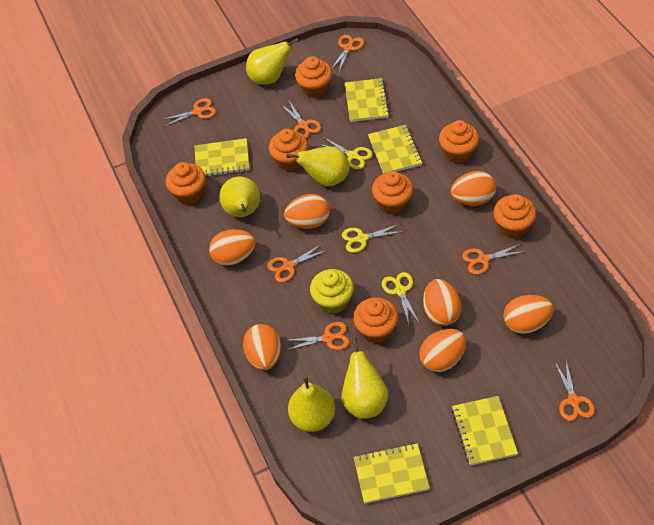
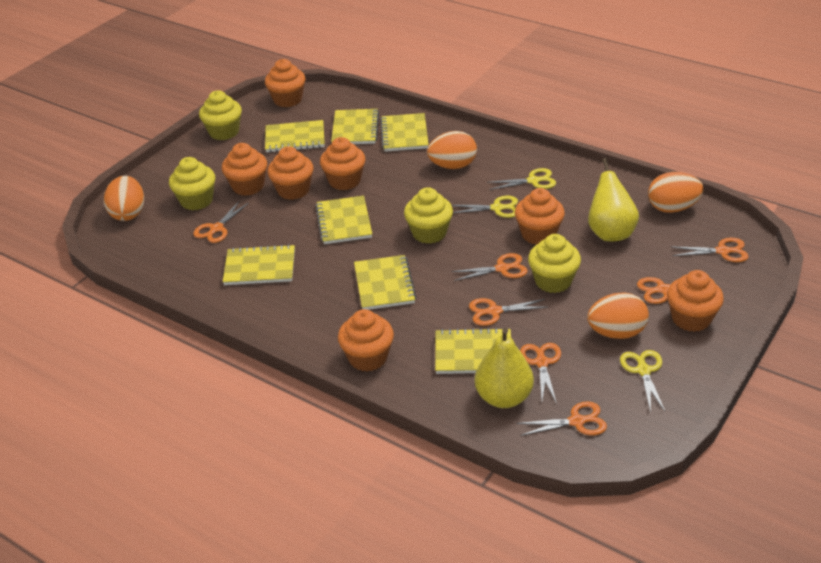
orange egg: [209,229,255,266] [243,324,281,370] [284,194,330,229] [419,329,466,372] [423,279,462,326] [451,171,496,206] [503,295,554,334] = 7 -> [104,176,144,221] [427,131,477,169] [587,292,649,339] [648,172,703,213] = 4
yellow cupcake: [310,269,354,314] = 1 -> [169,157,215,210] [199,90,242,140] [404,187,453,244] [528,234,581,293] = 4
yellow notebook: [195,138,250,177] [344,78,390,122] [354,443,430,504] [368,125,422,174] [452,396,518,466] = 5 -> [223,244,295,285] [265,120,325,152] [316,196,372,244] [331,109,379,144] [354,255,417,310] [380,113,429,152] [435,328,511,374] = 7
yellow pear: [219,177,260,217] [246,38,299,85] [286,146,349,186] [288,376,335,432] [341,338,388,419] = 5 -> [475,328,534,408] [588,158,639,242] = 2

